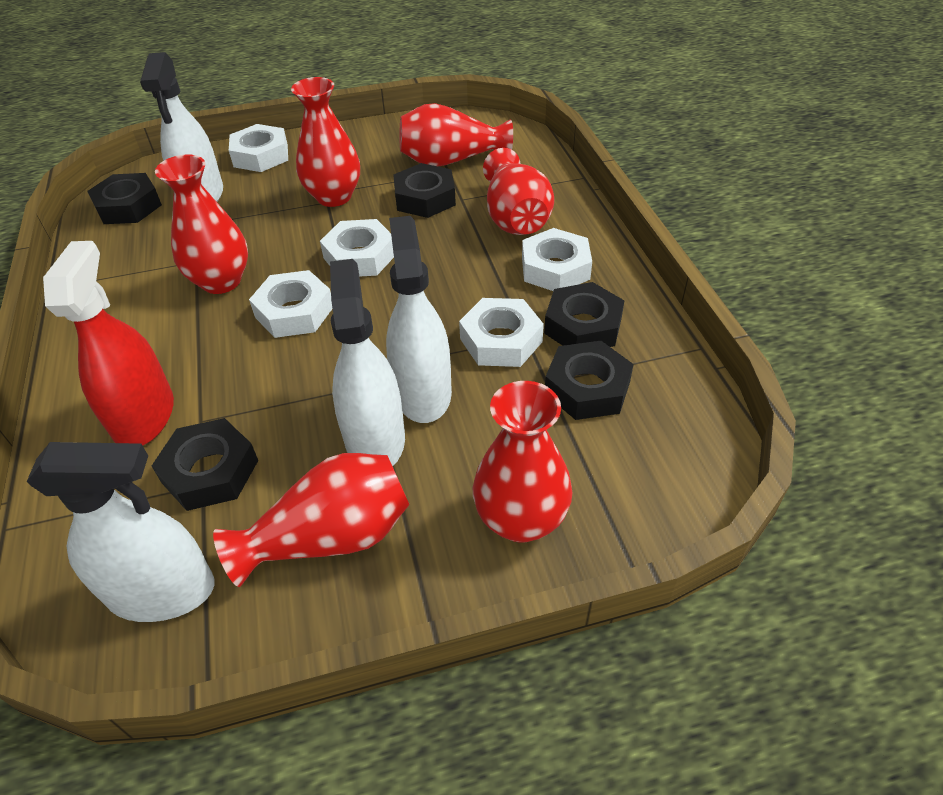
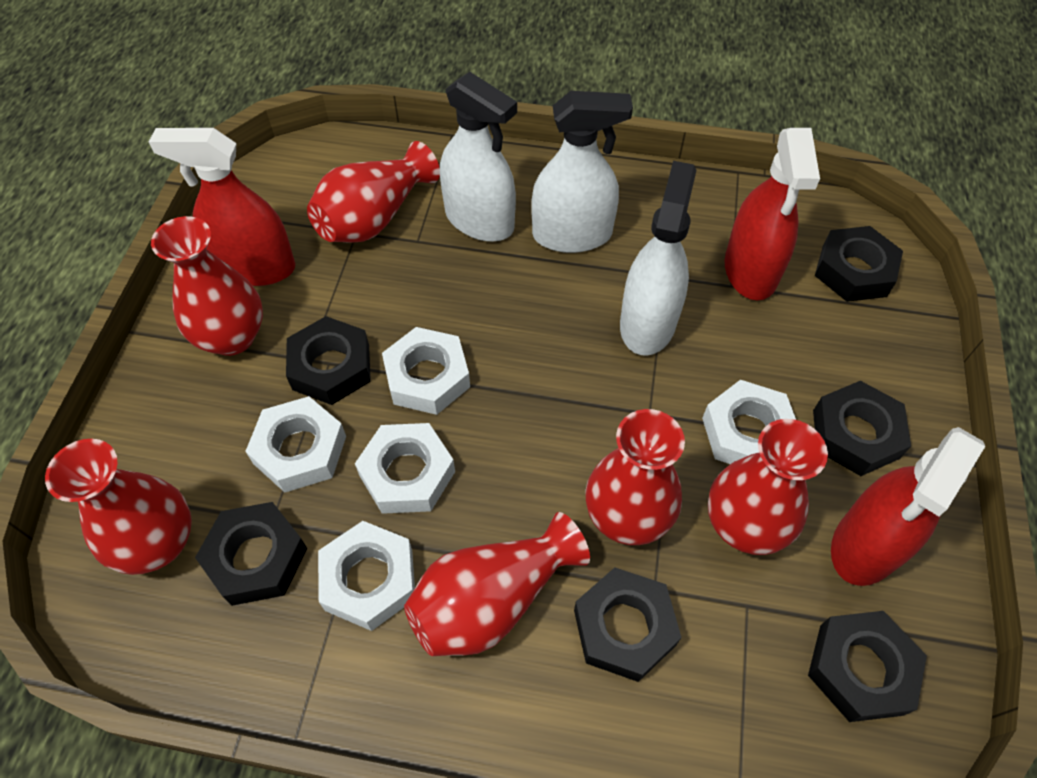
black nut: [87,173,162,224] [152,418,258,511] [393,163,456,218] [544,282,624,347] [545,341,634,420] = 5 -> [195,502,308,606] [286,316,371,405] [574,567,682,682] [808,611,927,722] [813,381,911,476] [815,226,903,302] = 6
red spray bottle: [43,241,174,446] = 1 -> [149,128,296,286] [725,128,820,300] [831,427,985,586] = 3
white spray bottle: [27,442,214,622] [140,52,223,202] [330,259,405,466] [386,216,452,423] = 4 -> [440,72,517,242] [531,91,633,253] [620,161,697,356] = 3

